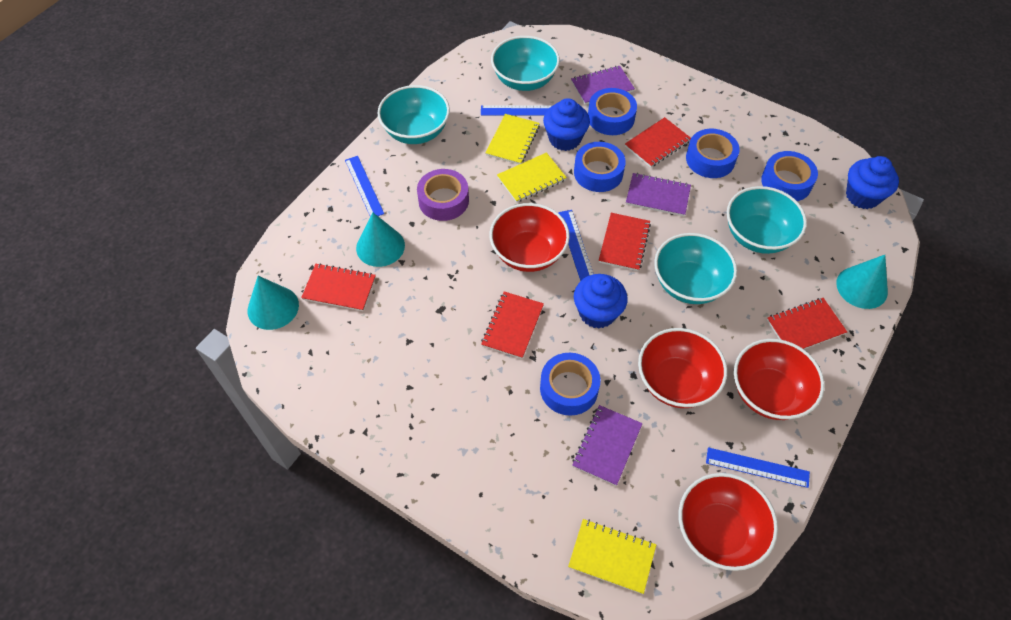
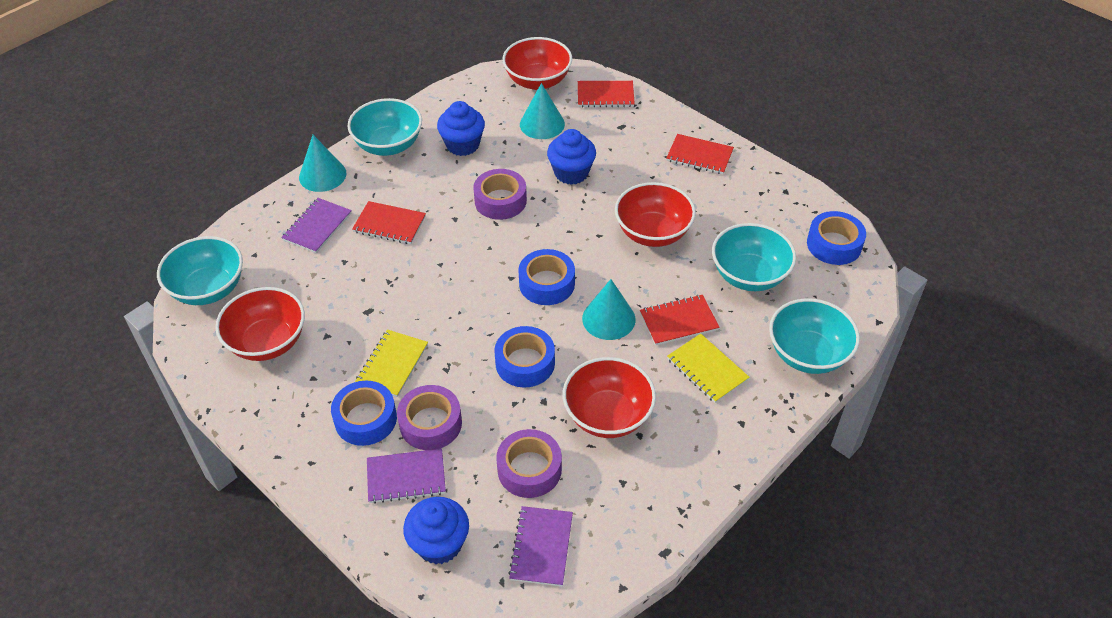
blue ruler: [345,156,384,216] [481,105,551,116] [558,210,593,281] [706,447,810,488] = 4 -> none = 0
blue tape: [540,353,600,416] [574,142,626,192] [588,88,637,135] [686,129,740,178] [761,151,818,201] = 5 -> [331,380,397,446] [495,326,555,388] [518,249,575,305] [807,211,866,265] = 4
purple tape: [417,169,469,221] = 1 -> [397,385,462,450] [473,169,527,220] [496,429,562,498] = 3
red notebook: [301,263,376,311] [481,291,544,359] [599,213,651,271] [625,117,691,168] [767,298,847,349] = 5 -> [352,201,426,244] [578,81,635,107] [640,295,720,346] [667,134,734,174] = 4
yellow notebook: [486,114,540,164] [497,153,567,203] [568,519,656,594] = 3 -> [355,330,428,397] [667,334,749,403] = 2

